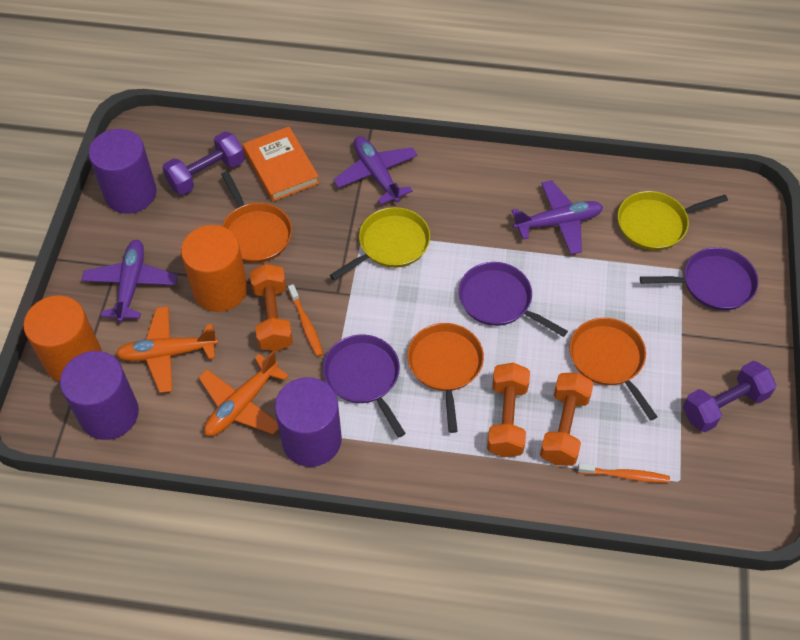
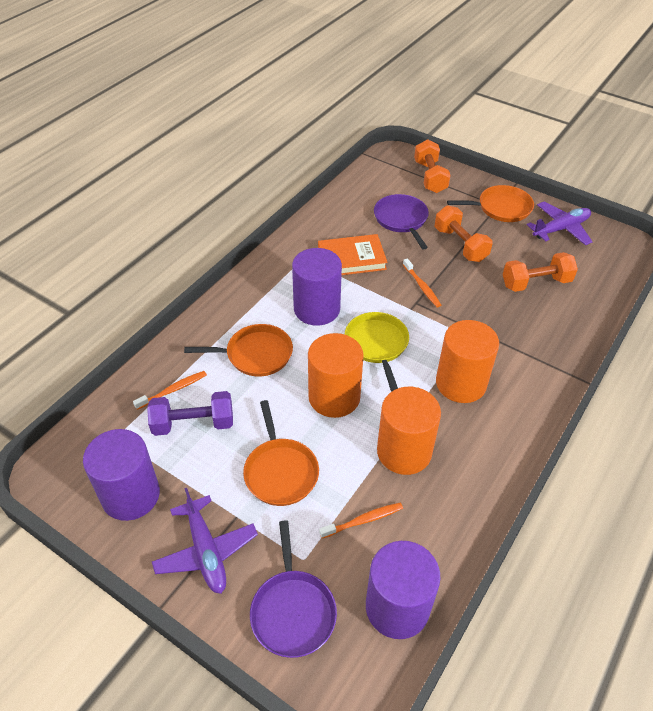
orange cylinder: [23,296,102,382] [181,225,248,312] = 2 -> [308,333,364,418] [377,387,441,475] [436,320,499,403] = 3
orange plane: [116,306,218,393] [198,351,289,436] = 2 -> none = 0
orange toothbrush: [288,284,323,357] [578,463,670,483] = 2 -> [133,371,207,410] [319,503,403,538] [403,258,441,307] = 3
purple dumbbell: [162,131,245,195] [683,361,776,432] = 2 -> [147,391,233,436] = 1
purple pan: [323,334,406,438] [458,262,568,337] [640,247,758,310] = 3 -> [250,520,337,658] [374,194,429,250] = 2
purple plane: [82,240,178,323] [333,136,418,205] [512,180,603,254] = 3 -> [152,488,258,594] [527,202,593,245] = 2
yellow pan: [330,207,430,280] [617,191,728,250] = 2 -> [345,312,409,391] = 1

